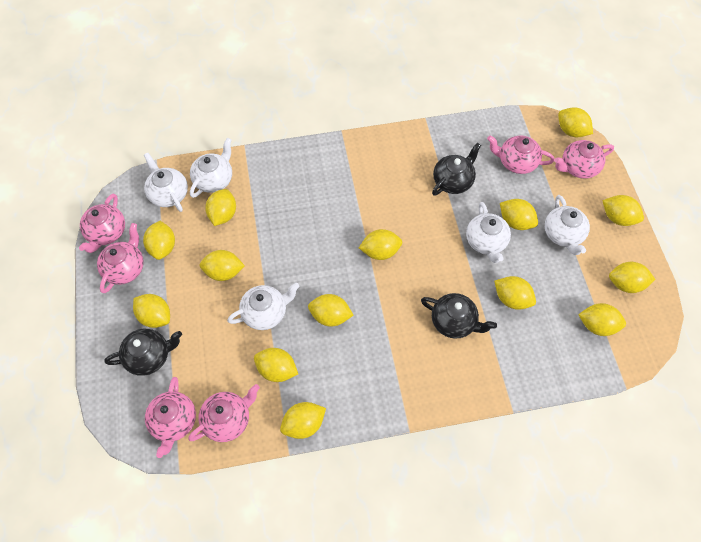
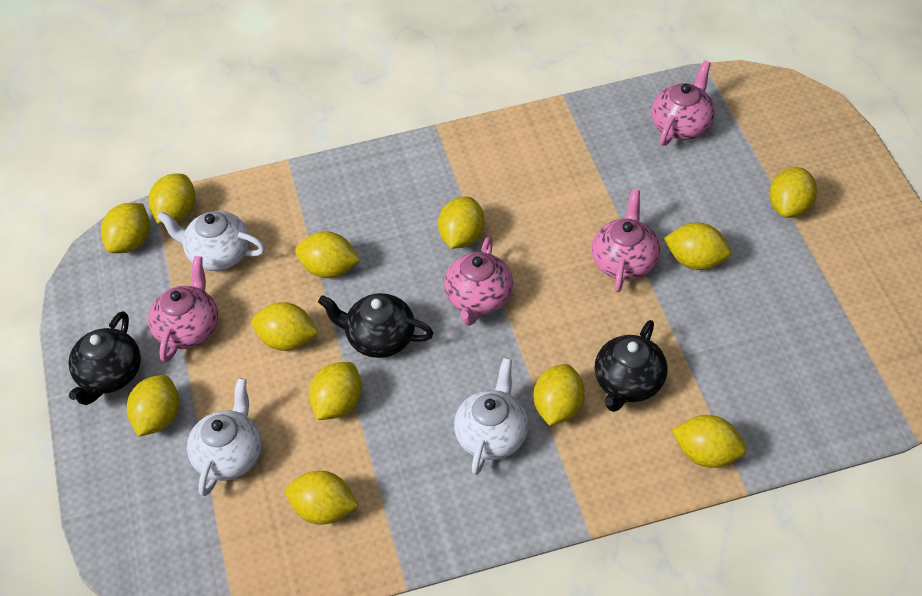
pink teapot: [79,194,125,253] [97,223,144,293] [145,377,196,458] [188,384,260,442] [487,135,555,174] [554,140,614,179] = 6 -> [148,256,218,363] [444,236,513,326] [592,189,660,292] [651,60,715,146] = 4
white teapot: [144,153,188,212] [190,138,232,198] [227,283,300,330] [466,202,511,263] [545,195,590,255] = 5 -> [157,211,265,271] [187,378,262,496] [454,358,528,475] = 3
yellow lemon: [133,294,170,328] [143,221,175,260] [200,250,245,281] [205,189,236,226] [254,348,298,382] [280,402,326,439] [308,294,353,327] [359,229,402,260] [494,276,536,310] [500,199,538,230] [558,107,593,137] [578,303,626,336] [602,195,644,226] [609,262,656,293] = 14 -> [101,203,150,253] [127,375,179,437] [148,174,195,224] [251,302,319,351] [285,471,359,524] [295,231,360,278] [309,362,362,420] [438,197,485,249] [534,364,585,426] [664,223,731,270] [672,415,746,468] [769,167,817,218] = 12

